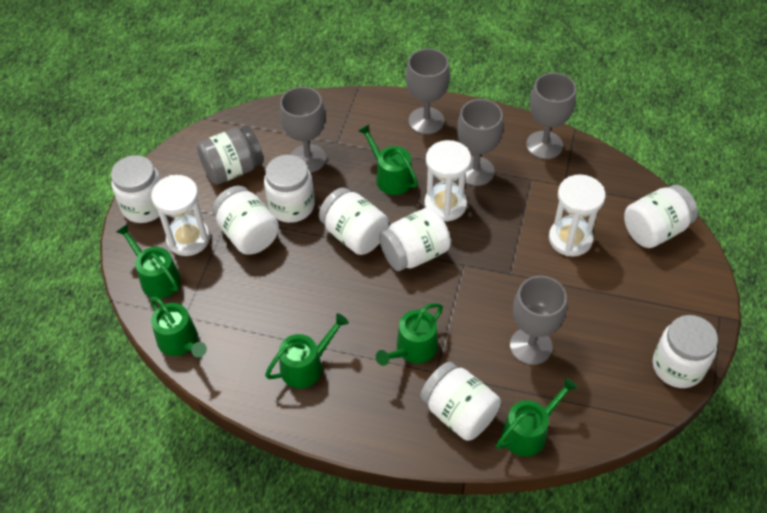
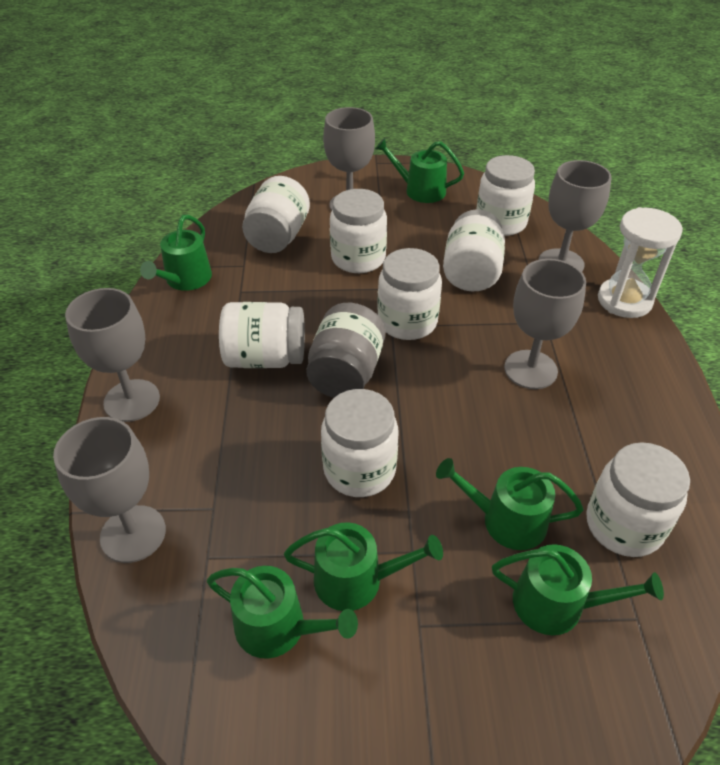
white hourglass: [151,175,210,256] [424,140,471,222] [549,174,606,257] = 3 -> [598,207,683,318] = 1

